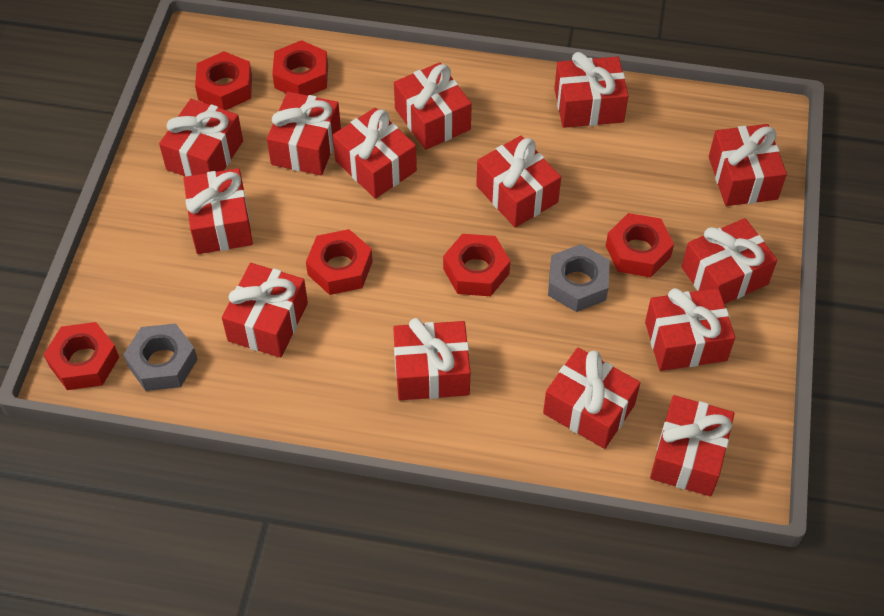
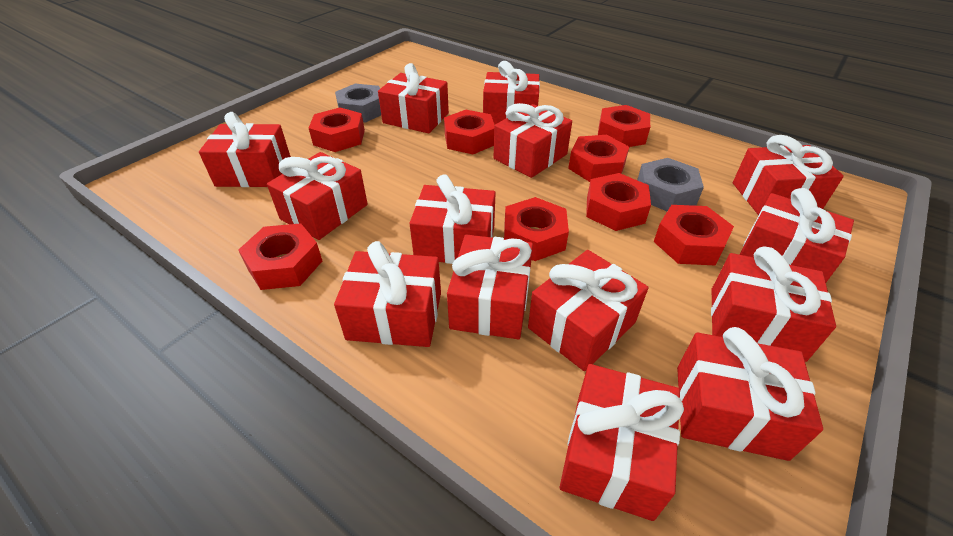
red nut: [43,322,119,390] [195,51,252,110] [272,40,328,96] [306,229,373,295] [443,234,510,296] [606,213,674,277] = 6 -> [238,223,322,290] [309,107,365,152] [444,110,494,154] [504,197,569,261] [568,135,629,182] [586,173,651,231] [598,105,650,147] [654,205,734,266] = 8

